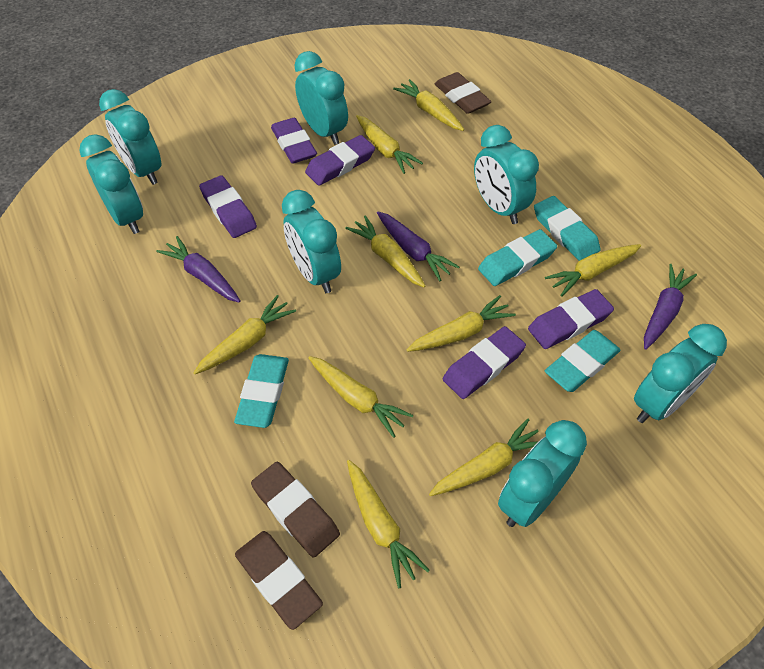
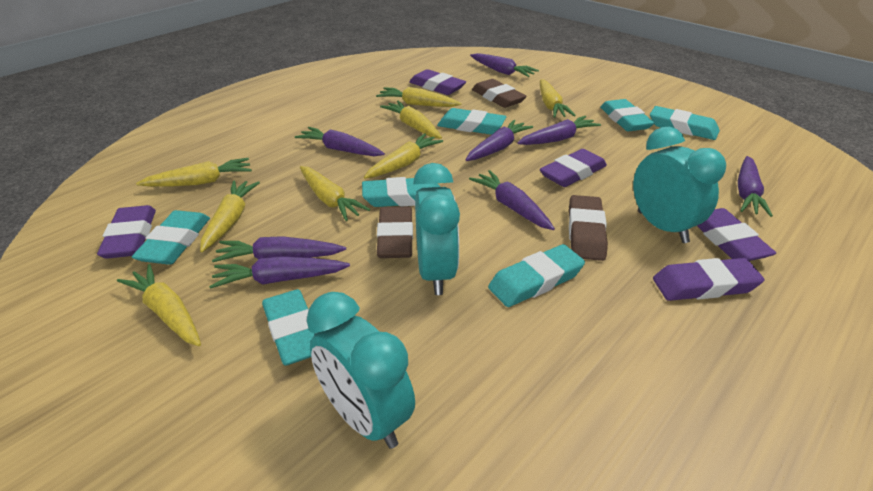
purple carrot: [157,236,241,303] [377,212,459,281] [644,264,697,350] = 3 -> [209,256,350,289] [212,236,346,262] [295,127,385,156] [466,120,533,161] [469,170,555,230] [470,53,539,77] [517,116,601,145] [738,156,773,217] = 8
turquoise clock: [79,134,143,234] [99,89,161,185] [282,190,341,293] [294,51,348,145] [474,125,539,224] [498,420,587,527] [634,324,727,423] = 7 -> [307,292,415,449] [413,163,460,295] [633,127,726,243] = 3
turquoise eraser: [234,354,289,428] [478,229,557,286] [534,196,600,261] [545,330,620,392] = 4 -> [132,210,210,265] [262,289,316,366] [362,177,440,207] [437,108,506,135] [488,244,585,307] [600,99,654,132] [650,106,720,140] = 7
yellow carrot: [194,295,296,374] [308,356,413,438] [345,215,425,287] [347,460,430,588] [356,115,423,174] [393,79,464,131] [406,295,516,352] [429,419,539,496] [545,244,641,297] = 9 -> [117,264,201,346] [136,158,252,187] [200,180,260,252] [300,166,370,221] [364,133,443,179] [376,87,462,107] [380,100,442,139] [540,79,576,118] = 8

